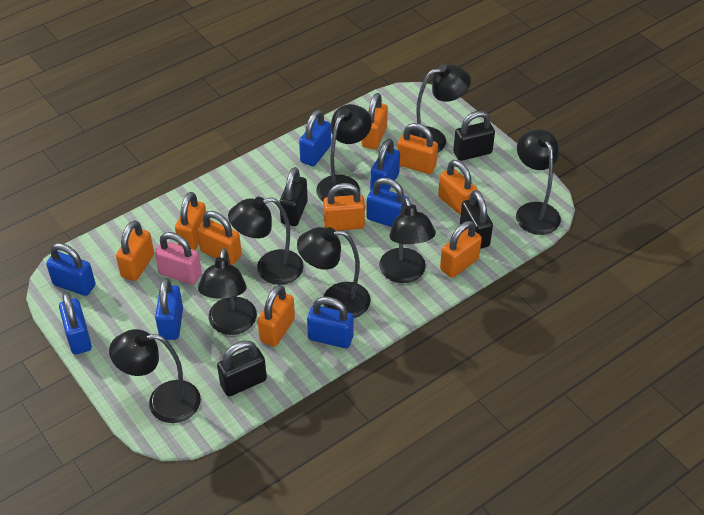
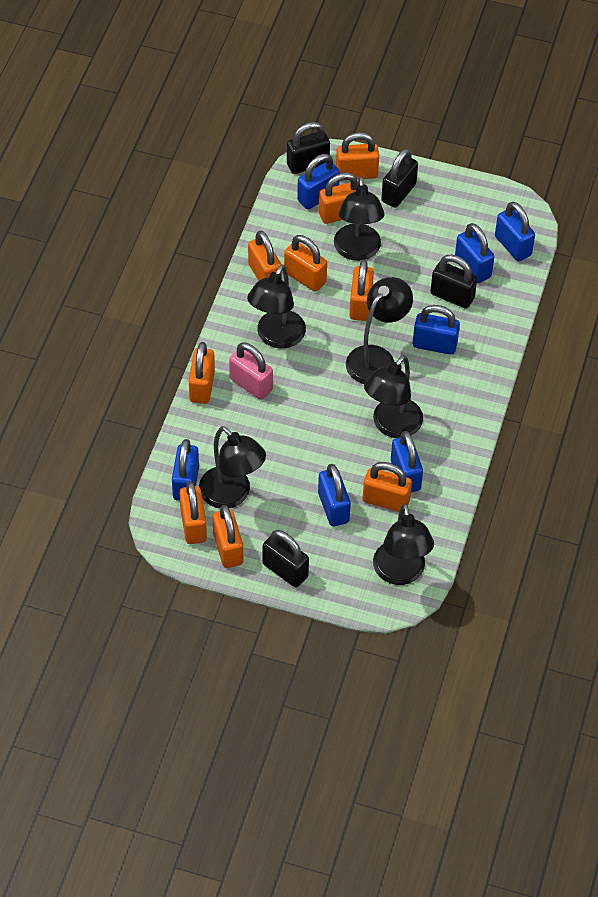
black lamp: [109,329,201,423] [198,248,257,335] [228,197,304,285] [297,227,371,318] [316,104,372,202] [379,197,436,283] [410,64,471,153] [516,129,561,235] = 8 -> [199,426,266,508] [247,265,306,349] [334,176,385,261] [346,277,413,384] [364,355,423,438] [373,503,434,585] = 6

